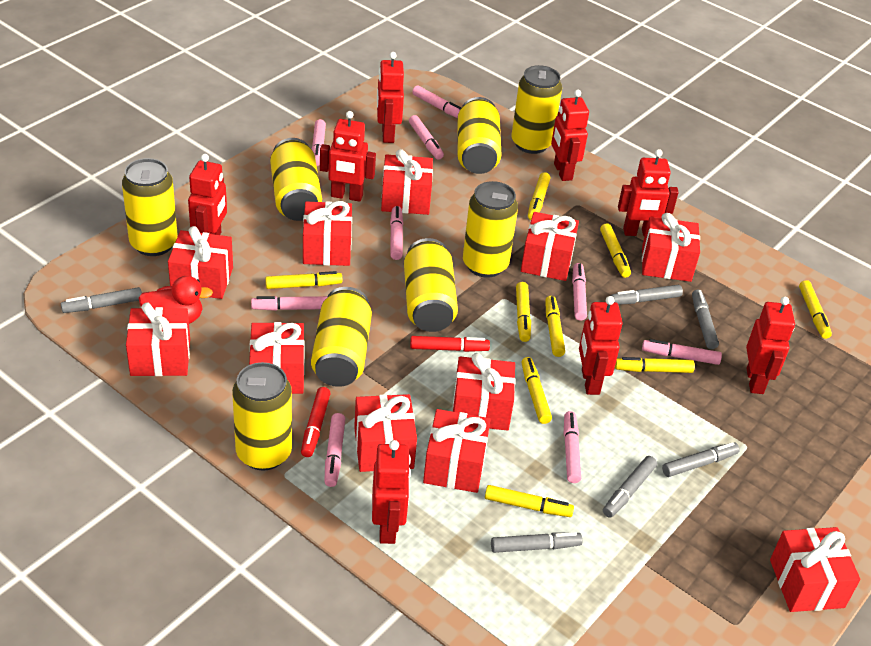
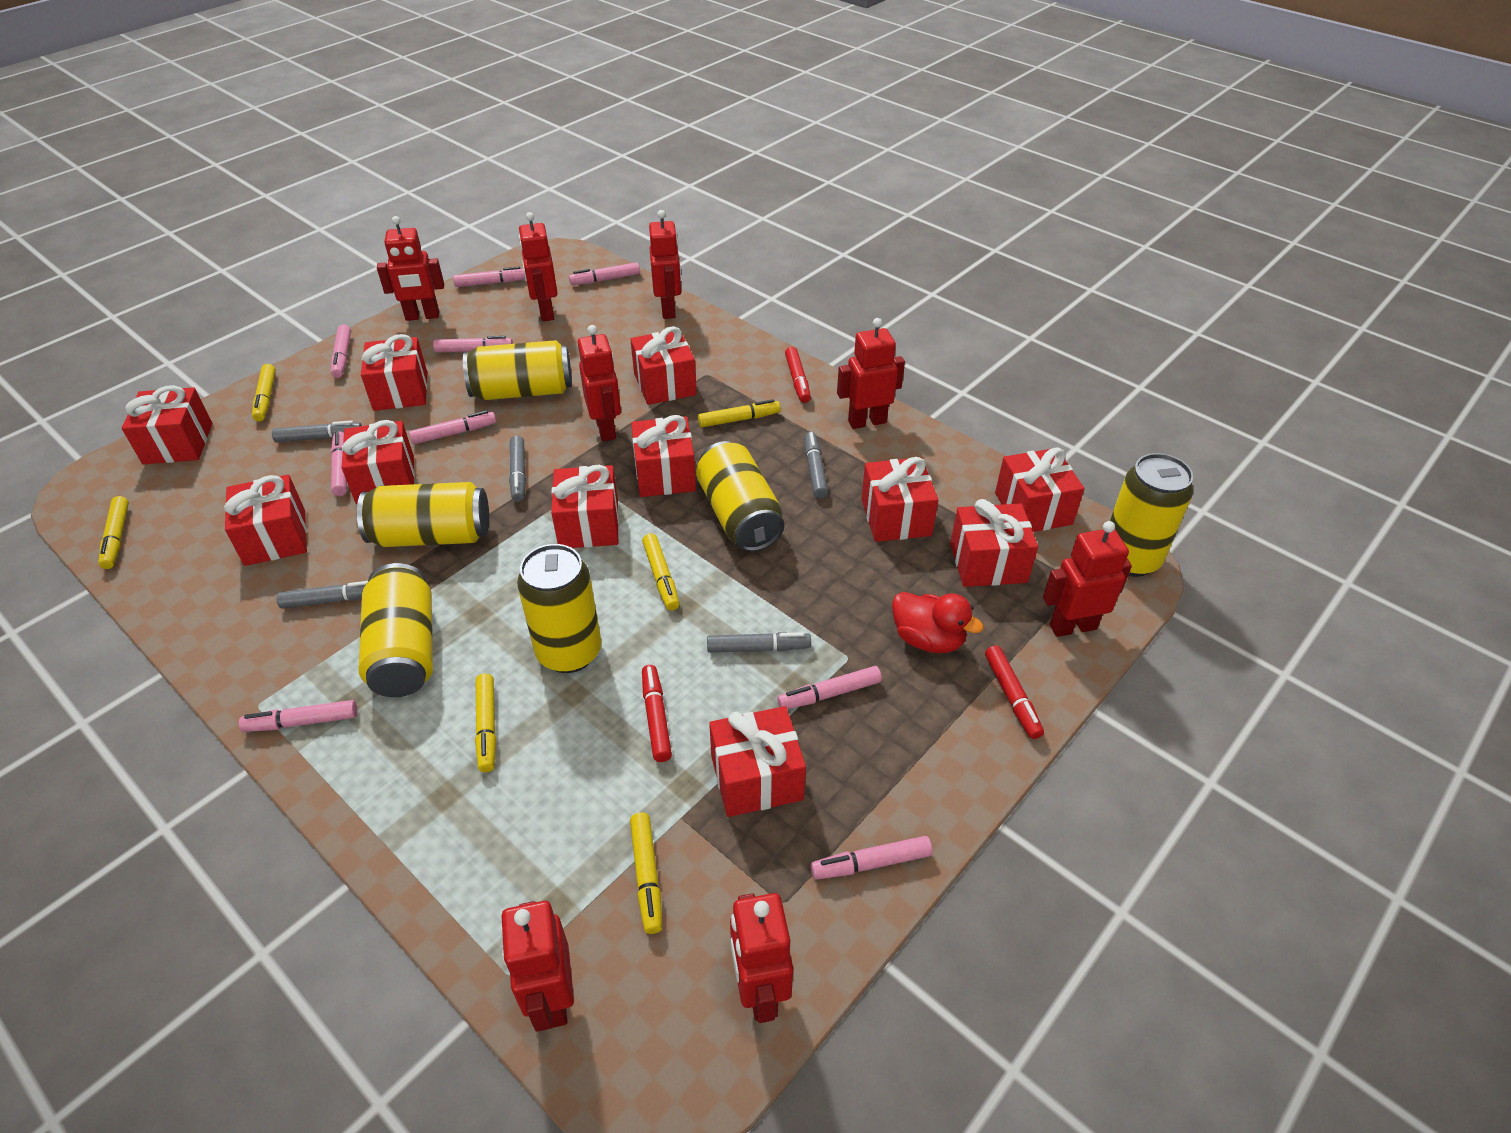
grey marker: [61,287,142,313] [491,532,583,553] [603,456,657,518] [611,285,683,305] [662,442,740,477] [692,290,719,349] = 6 -> [272,420,362,443] [277,581,368,609] [509,436,526,502] [707,632,811,653] [804,432,828,498] = 5
red marker: [301,387,331,457] [410,336,490,352] = 2 -> [642,665,672,762] [785,347,811,403] [985,645,1044,739] = 3
yellow can: [122,158,178,256] [232,362,292,471] [270,138,322,221] [311,287,372,387] [404,238,458,332] [458,97,502,174] [463,181,518,278] [512,65,562,154] = 8 -> [357,482,489,547] [359,563,433,697] [463,340,572,400] [517,544,601,673] [696,441,784,552] [1110,453,1193,577] = 6
yellow marker: [265,271,342,289] [485,485,574,517] [516,282,531,342] [521,357,552,424] [528,172,550,220] [545,296,565,357] [600,223,631,278] [615,357,695,373] [799,280,832,339] = 9 -> [98,496,129,569] [252,364,276,421] [475,673,496,772] [630,812,662,934] [642,533,679,611] [698,399,781,427] = 6

